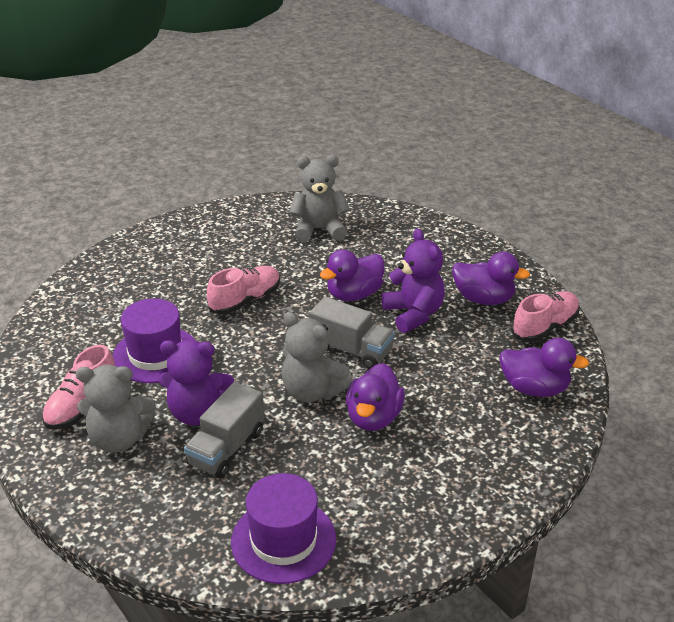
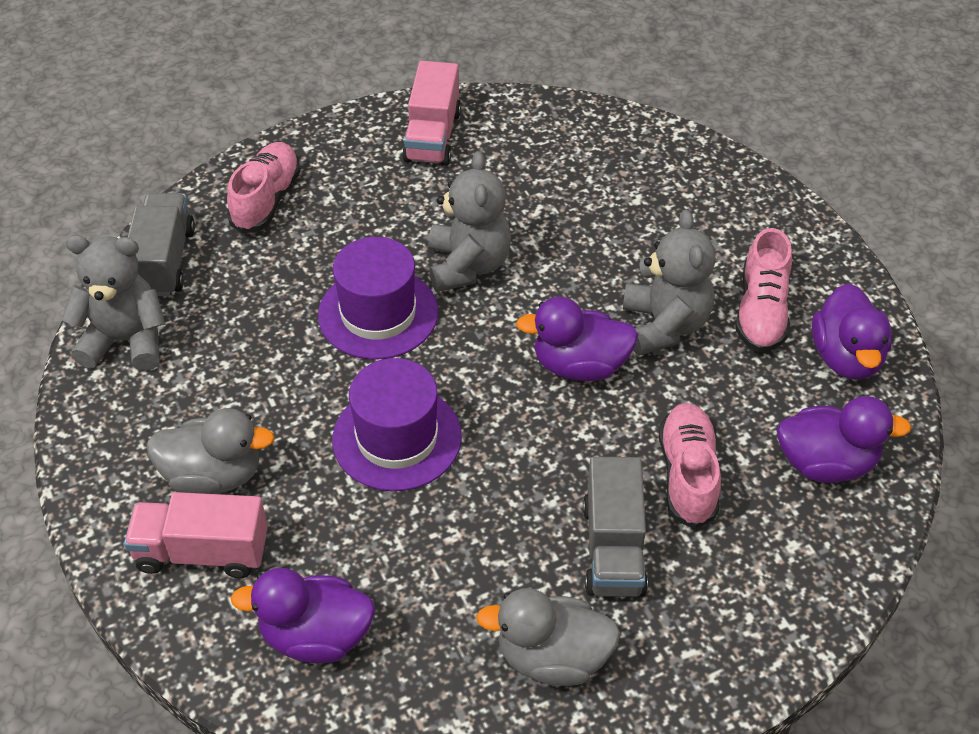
grey duck: none = 0 -> [147,408,275,494] [476,588,621,686] = 2
pink truck: none = 0 -> [124,492,268,578] [402,61,461,166] = 2
purple teddy bear: [159,340,234,426] [381,229,445,333] = 2 -> none = 0

